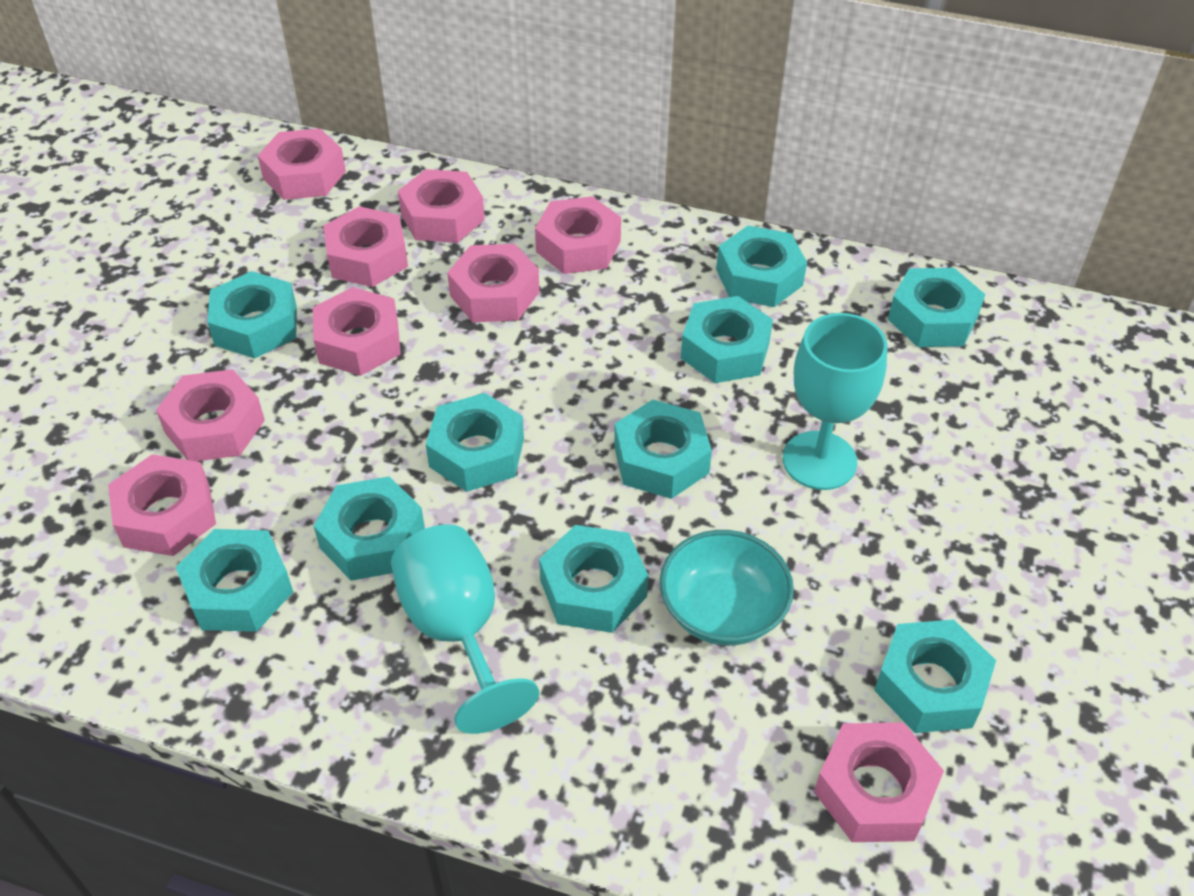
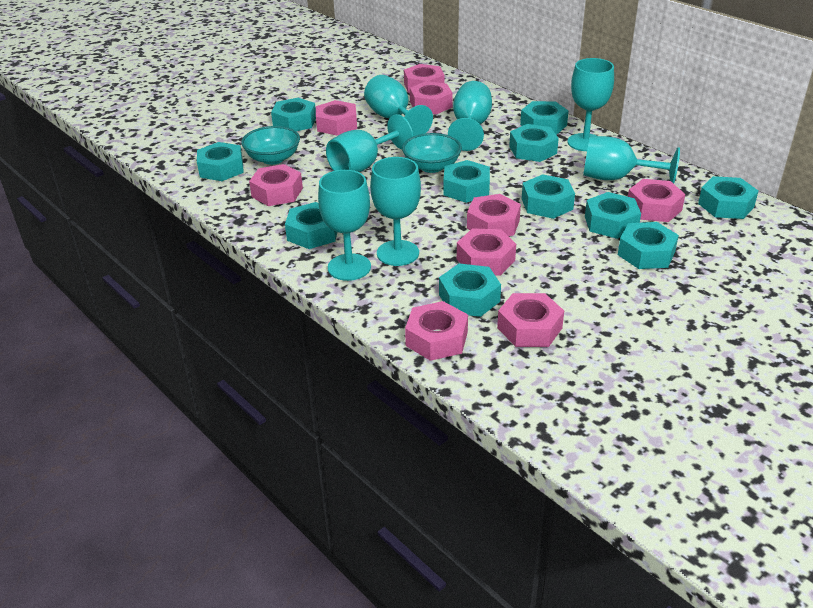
turquoise bowl: [660,530,794,646] = 1 -> [241,126,300,165] [402,133,462,173] = 2
turquoise goblet: [391,524,539,734] [783,313,888,490] = 2 -> [318,170,371,281] [326,114,413,172] [364,75,433,136] [370,157,421,266] [448,81,492,151] [567,58,614,151] [583,136,680,184] = 7
turquoise nut: [176,529,293,632] [207,271,297,359] [314,477,425,581] [426,393,524,492] [539,525,648,633] [614,400,712,499] [681,296,773,383] [716,226,807,307] [874,620,996,733] [888,268,985,347] = 10 -> [197,142,244,181] [271,98,316,131] [285,202,337,249] [439,264,501,317] [444,160,490,203] [509,124,559,162] [520,101,569,135] [522,174,575,219] [585,192,641,239] [618,222,679,269] [698,176,759,219] = 11

